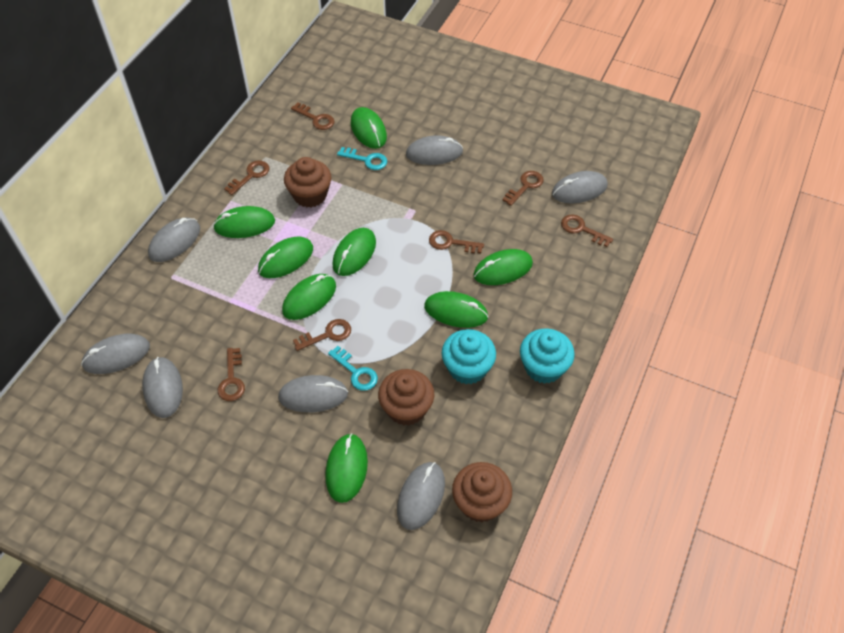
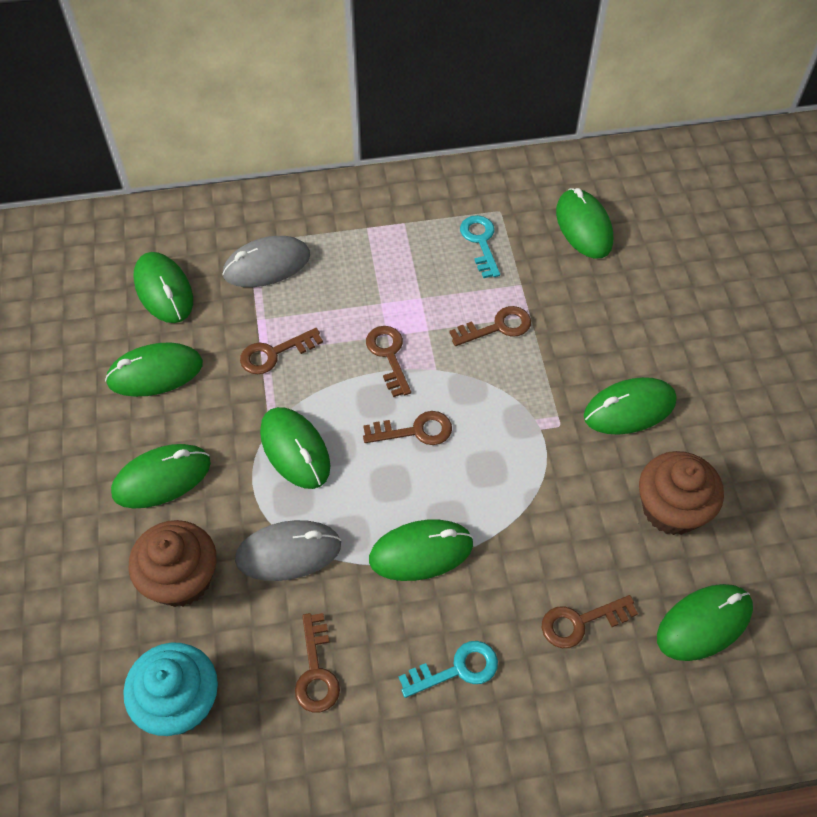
brown cupcake: [284,157,331,208] [378,369,435,426] [452,462,512,523] = 3 -> [128,520,217,607] [639,451,724,535] = 2
brown key: [218,348,245,401] [224,160,269,195] [291,102,334,130] [293,319,351,351] [429,230,484,253] [502,171,544,206] [561,214,613,247] = 7 -> [240,328,323,374] [295,613,340,712] [363,411,452,445] [366,326,411,397] [449,306,531,346] [542,595,638,648] = 6
grey mouse: [81,334,150,374] [142,357,183,418] [148,218,200,262] [278,375,348,412] [397,462,445,530] [406,135,463,165] [552,171,608,204] = 7 -> [222,236,310,287] [235,520,341,581] = 2
turquoise cupcake: [441,329,496,384] [520,329,575,384] = 2 -> [123,643,218,736] = 1

